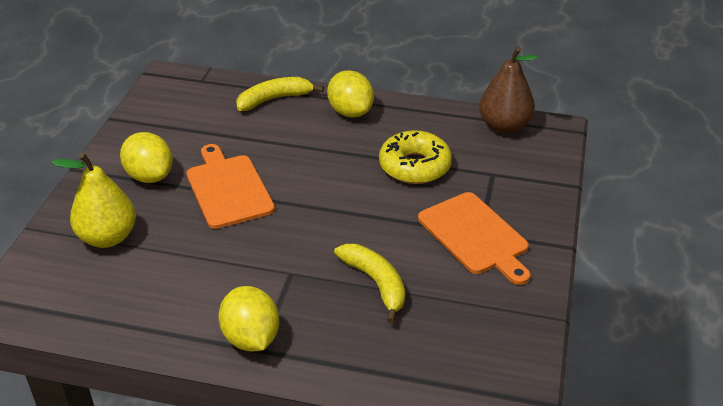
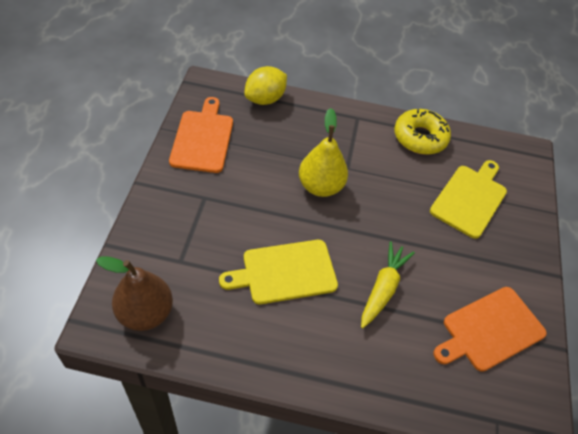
yellow banana: [236,77,324,111] [334,244,405,323] = 2 -> none = 0
yellow carrot: none = 0 -> [361,241,415,328] = 1
yellow cutting board: none = 0 -> [219,240,338,304] [430,160,507,239] = 2
yellow lemon: [120,132,173,183] [218,286,279,351] [327,70,374,118] = 3 -> [244,66,287,105] = 1

